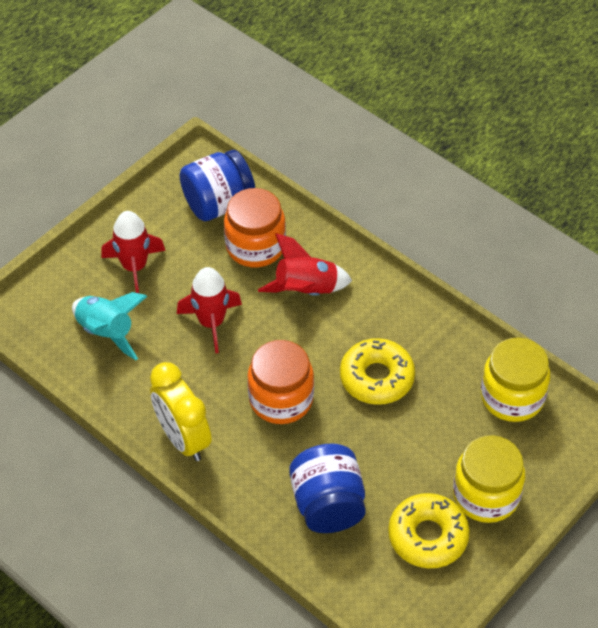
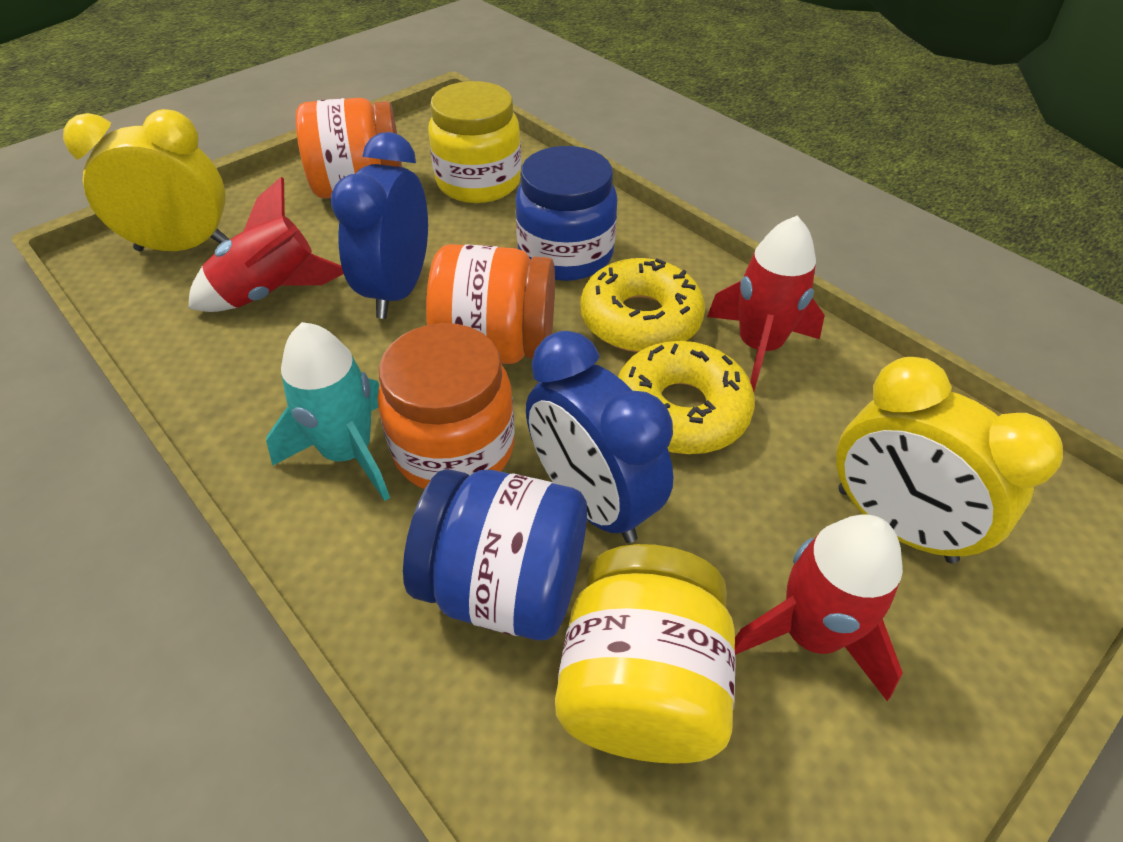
blue clock: none = 0 -> [331,132,428,319] [526,331,673,543] = 2
orange jar: [224,188,286,267] [247,340,314,424] = 2 -> [296,98,402,199] [377,323,515,489] [426,244,555,364] = 3
yellow clock: [150,362,211,461] = 1 -> [63,109,229,251] [836,357,1063,563] = 2

